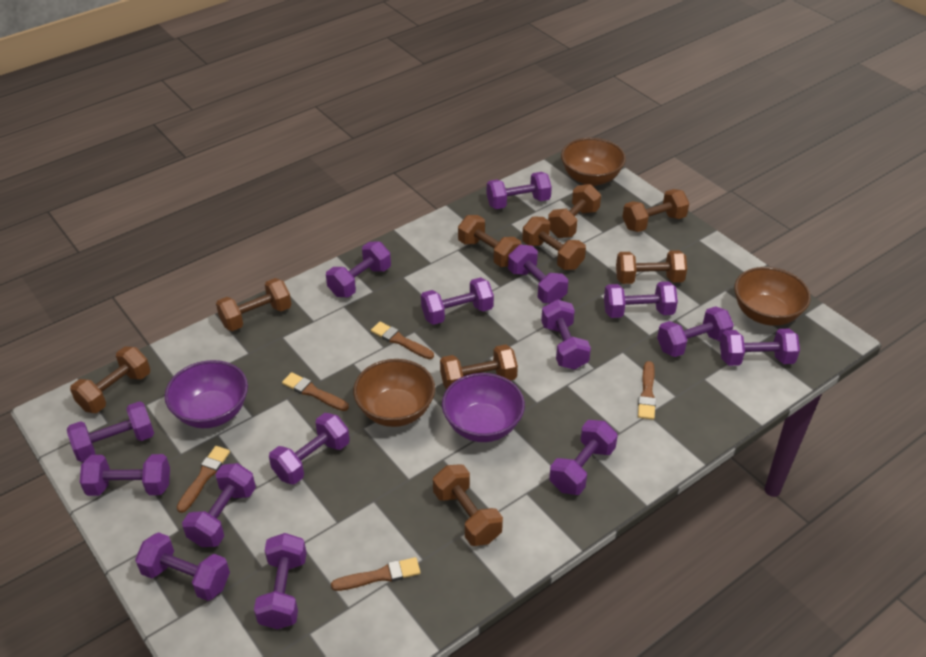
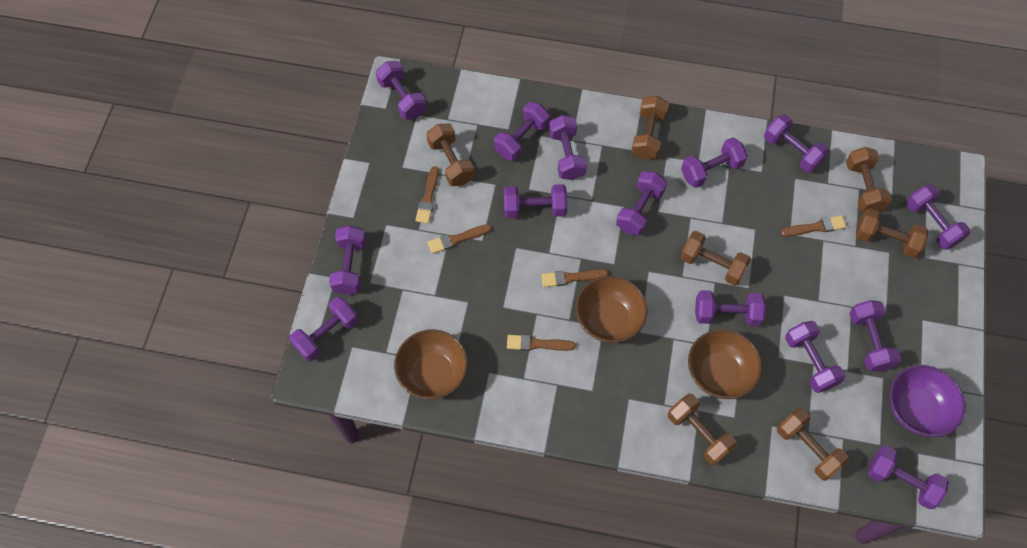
brown dumbbell: [70,346,150,413] [216,278,292,331] [433,464,503,546] [440,344,518,390] [458,215,521,267] [522,216,586,270] [548,184,601,238] [616,250,687,284] [622,189,689,232] = 9 -> [426,124,474,186] [631,96,669,160] [668,394,737,465] [680,231,751,286] [777,408,849,481] [846,147,892,212] [856,208,928,258] = 7
purple bowl: [165,360,248,428] [442,373,525,442] = 2 -> [890,365,966,437] = 1
purple dumbbell: [67,401,154,462] [80,454,170,496] [135,532,230,601] [182,463,256,547] [254,533,307,629] [269,413,350,485] [326,241,391,298] [421,277,494,325] [487,172,552,209] [508,245,568,303] [541,299,591,370] [549,420,618,495] [604,282,678,318] [657,306,734,357] [720,329,800,366] = 15 -> [289,297,359,361] [329,225,367,295] [376,61,426,120] [494,102,550,161] [504,184,567,219] [549,115,587,180] [616,171,667,235] [681,137,748,188] [695,290,766,326] [764,114,829,173] [785,321,846,393] [849,300,901,372] [868,446,949,509] [906,185,971,250] = 14

